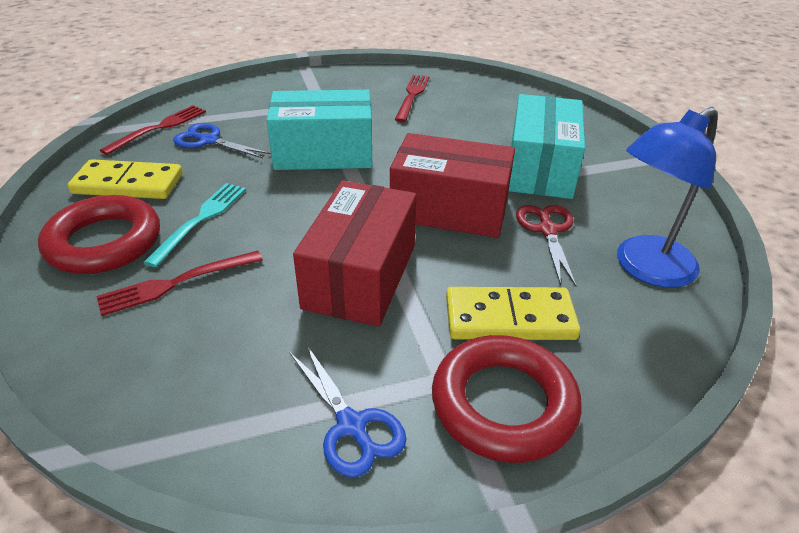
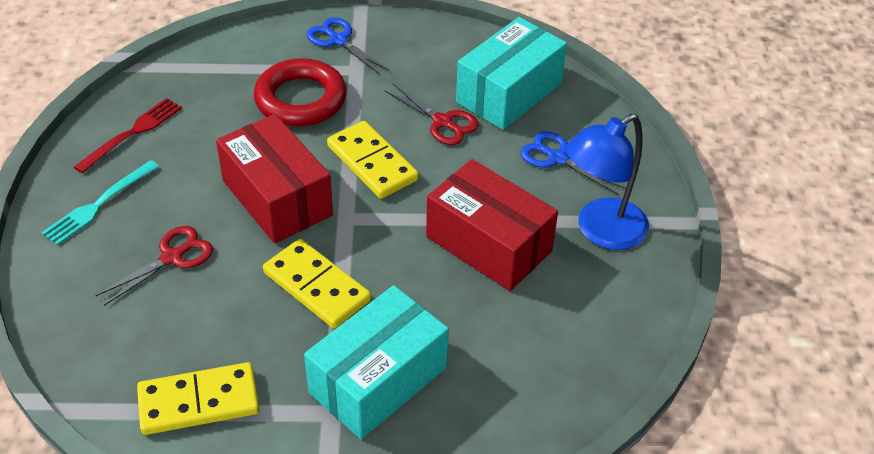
red fork: [96,251,263,316] [100,105,206,155] [395,75,429,122] = 3 -> [74,98,182,174] = 1
red ring: [38,195,160,274] [432,335,582,463] = 2 -> [254,58,347,126] = 1
red scissors: [516,205,576,286] = 1 -> [95,226,213,306] [384,84,479,145] = 2
yellow domino: [68,159,183,199] [446,287,580,340] = 2 -> [137,362,259,435] [263,239,371,329] [327,121,419,199] = 3

